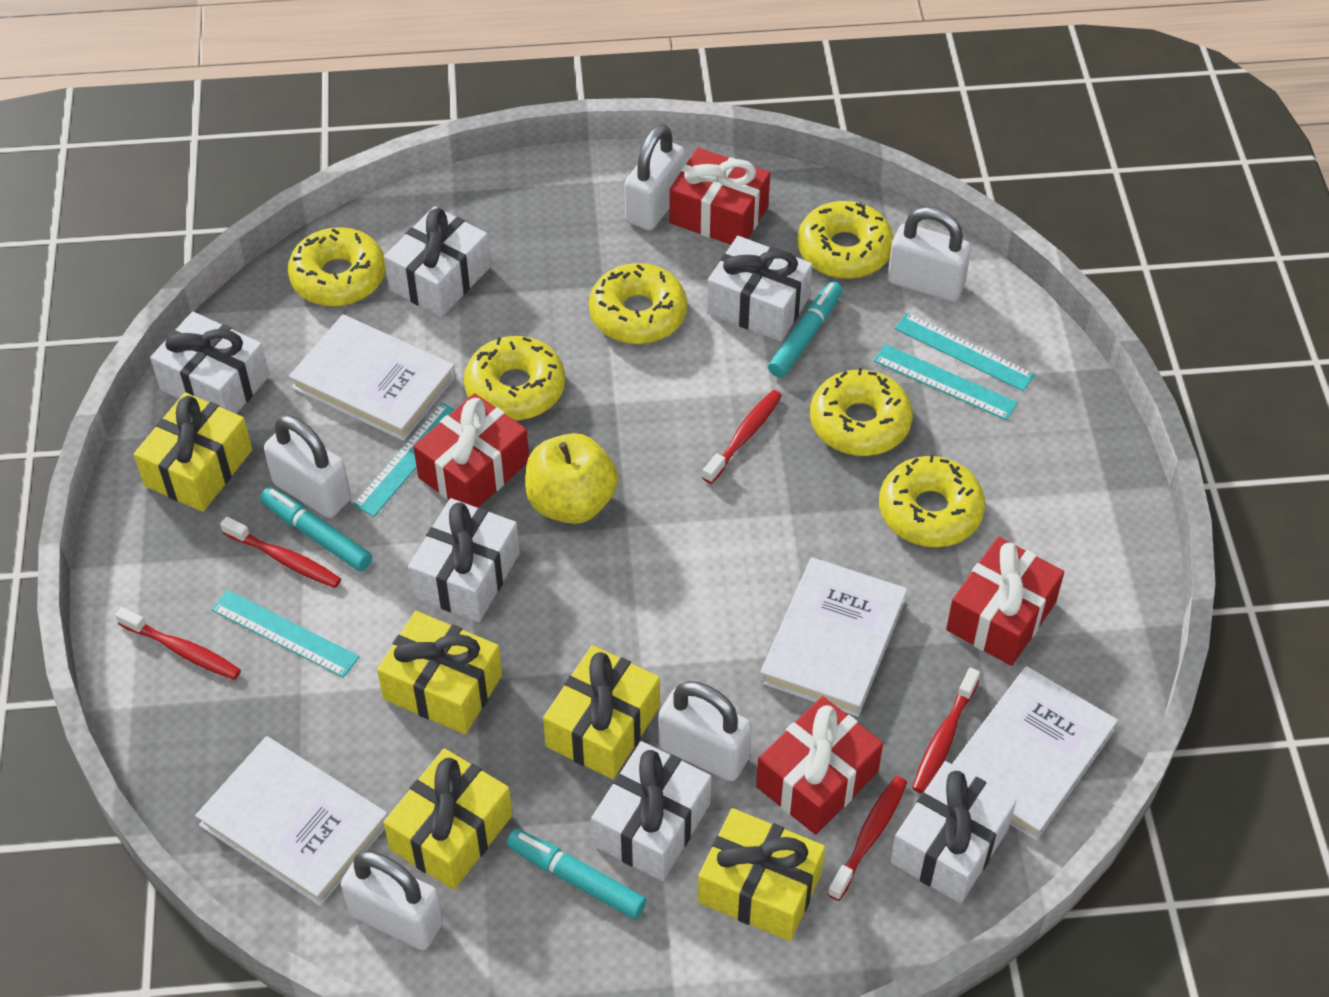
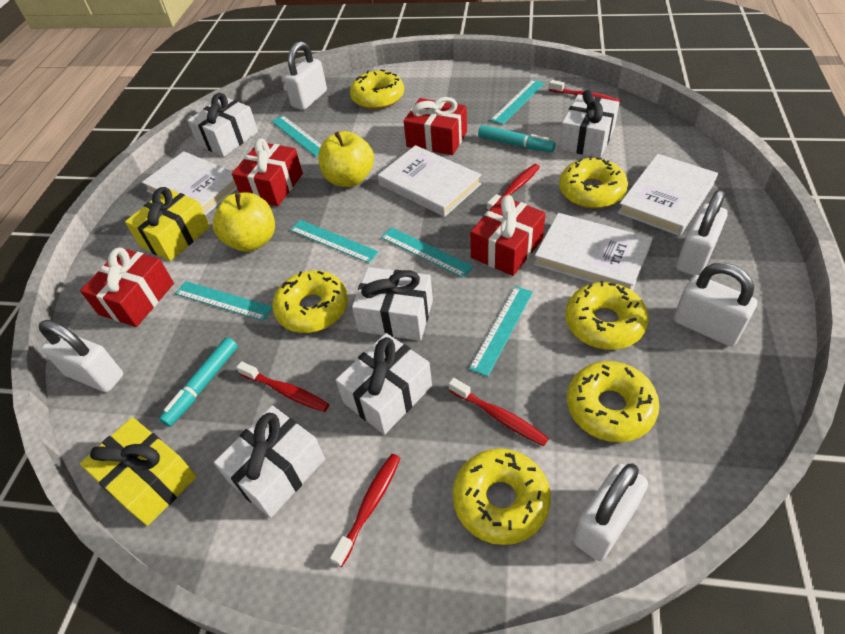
turquoise marker: [260,487,372,571] [507,829,646,919] [768,281,843,378] = 3 -> [159,337,238,427] [478,125,555,152] = 2
turquoise ruler: [211,590,359,678] [353,402,455,517] [874,344,1018,420] [895,313,1035,391] = 4 -> [175,281,273,321] [271,115,321,157] [290,220,379,263] [381,227,474,278] [469,286,533,377] [490,80,545,125] = 6
white gift: [150,312,269,414] [384,206,491,317] [408,498,520,622] [591,741,711,881] [707,236,812,341] [890,761,1016,903] = 6 -> [187,93,258,157] [214,406,325,518] [336,333,432,435] [352,267,433,341] [559,90,619,158] = 5
yellow apple: [525,433,618,524] = 1 -> [213,192,275,252] [318,131,374,187] = 2
yellow gift: [134,392,252,512] [377,611,502,734] [383,748,512,890] [543,645,660,779] [698,808,825,941] = 5 -> [80,417,197,526] [125,187,210,261] = 2

